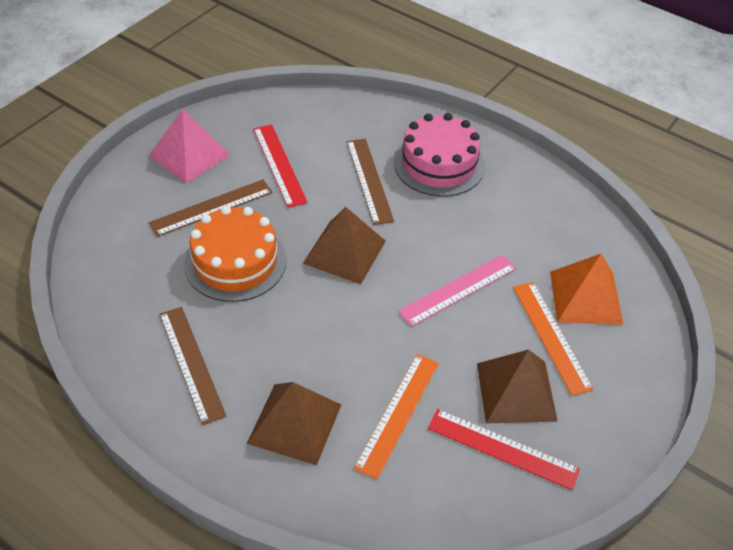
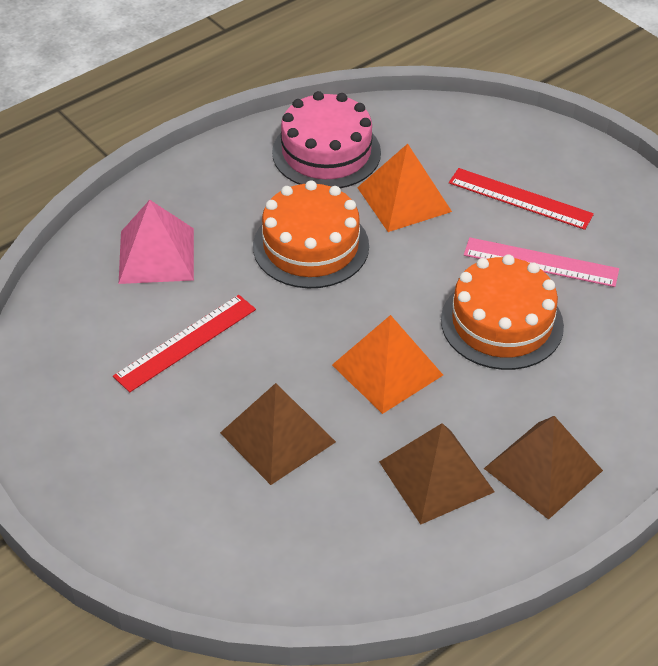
brown ruler: [149,179,273,237] [159,307,227,425] [346,139,394,225] = 3 -> none = 0
orange cake: [184,206,286,302] = 1 -> [253,180,369,289] [441,254,564,370] = 2
orange pyramid: [550,254,623,325] = 1 -> [332,315,443,414] [357,144,452,232] = 2
orange ruler: [354,354,439,479] [513,282,594,396] = 2 -> none = 0

